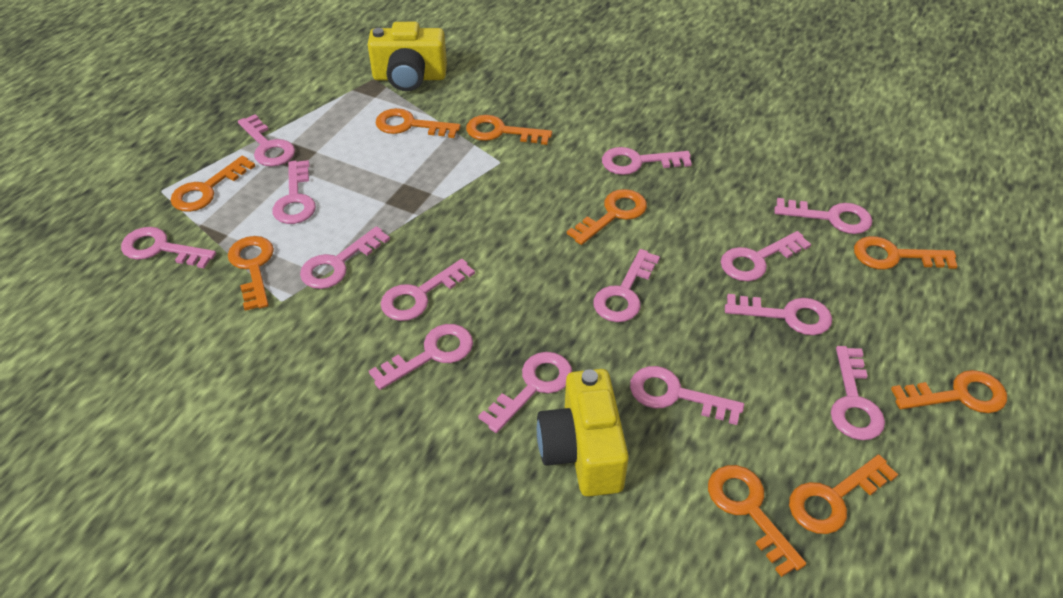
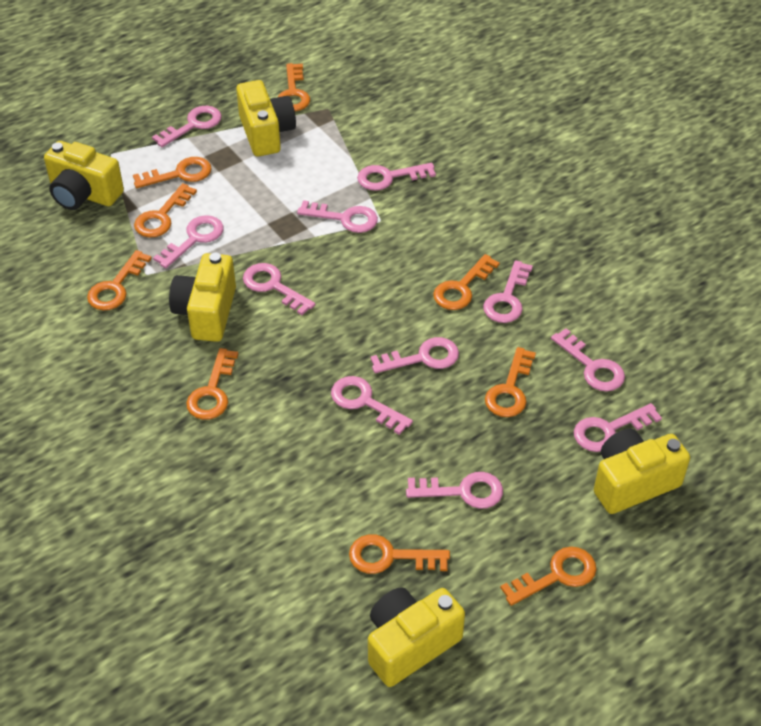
pink key: [121,227,216,268] [238,114,295,167] [272,160,316,224] [300,226,390,289] [369,324,473,390] [381,259,475,321] [478,352,572,433] [593,249,660,322] [602,147,692,175] [630,366,744,425] [721,231,811,281] [725,294,832,335] [774,198,872,234] [831,346,885,440] = 14 -> [152,106,222,147] [153,215,224,268] [243,263,316,315] [297,200,378,233] [331,376,413,435] [357,163,436,191] [371,337,459,373] [406,472,503,509] [483,260,533,323] [551,328,625,391] [574,403,662,452] = 11
yellow camera: [368,22,447,91] [537,369,629,497] = 2 -> [44,141,124,210] [169,253,236,342] [236,80,296,157] [368,587,465,687] [594,429,690,514] = 5

